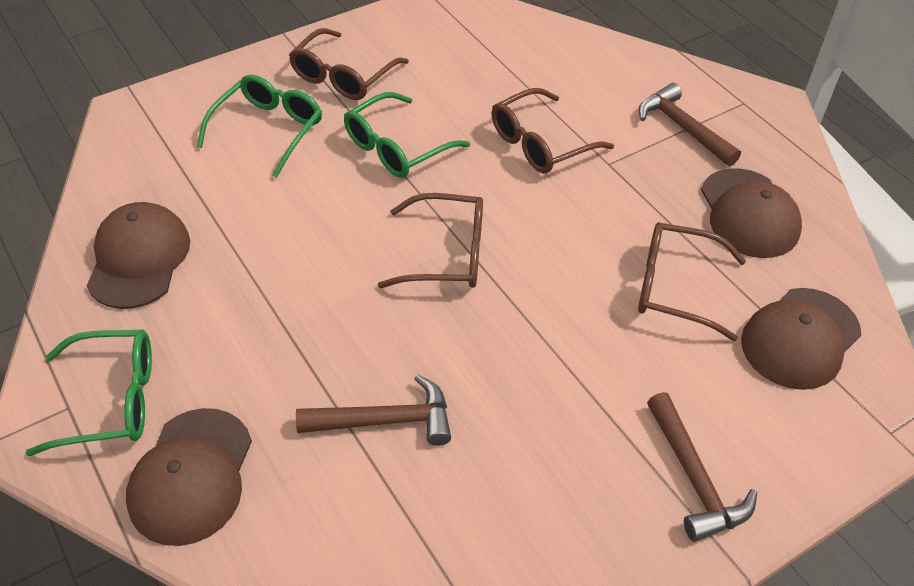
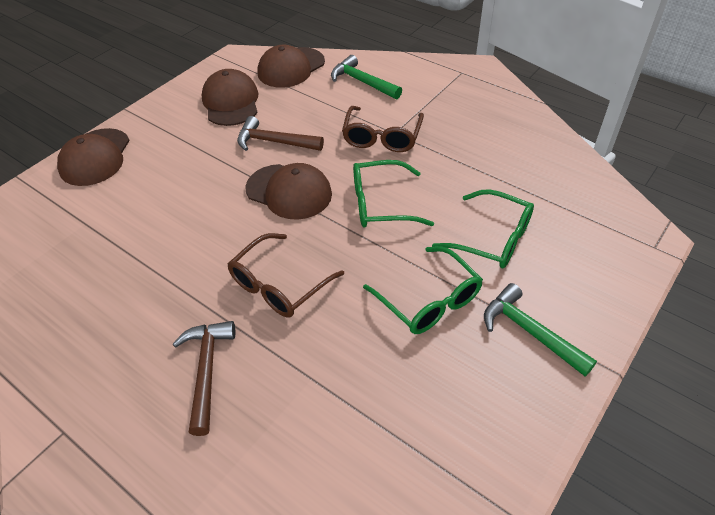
brown glasses: [289,28,409,100] [378,193,483,288] [492,88,614,173] [638,222,746,342] = 4 -> [228,233,344,317] [342,106,424,152] = 2
brown hammer: [296,374,451,446] [638,83,741,166] [647,392,757,542] = 3 -> [173,321,235,436] [237,116,324,151] = 2
green hammer: none = 0 -> [331,55,402,99] [484,283,597,376] = 2

